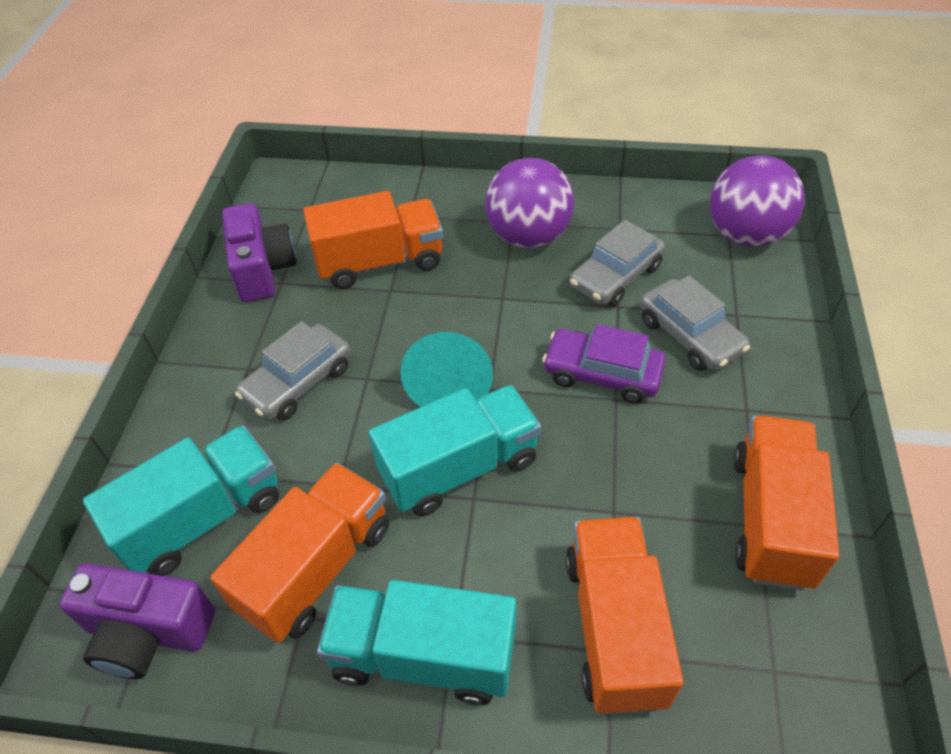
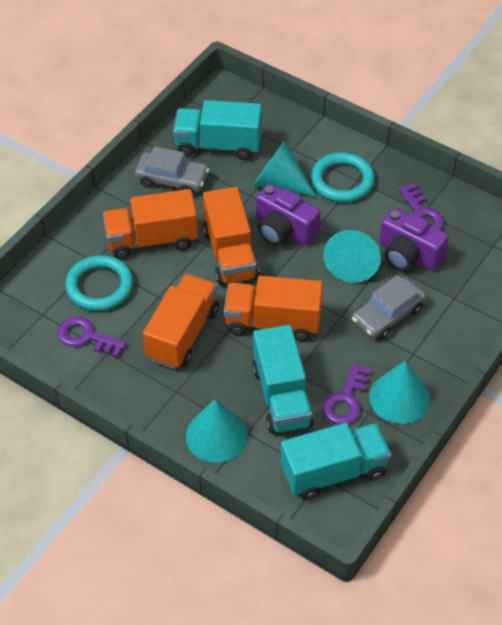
grey car: [235,321,351,420] [569,220,665,307] [640,275,750,371] = 3 -> [135,146,209,194] [352,275,426,339] = 2
purple ball: [486,158,574,249] [710,155,805,247] = 2 -> none = 0
purple car: [542,324,666,403] = 1 -> none = 0
purple key: none = 0 -> [57,316,126,357] [323,363,371,424] [398,183,444,229] = 3
turquoise cone: [400,332,493,407] = 1 -> [186,399,248,463] [253,141,316,197] [323,230,381,283] [369,360,431,424] = 4
turquoise ring: none = 0 -> [65,255,133,311] [311,152,375,202] = 2

